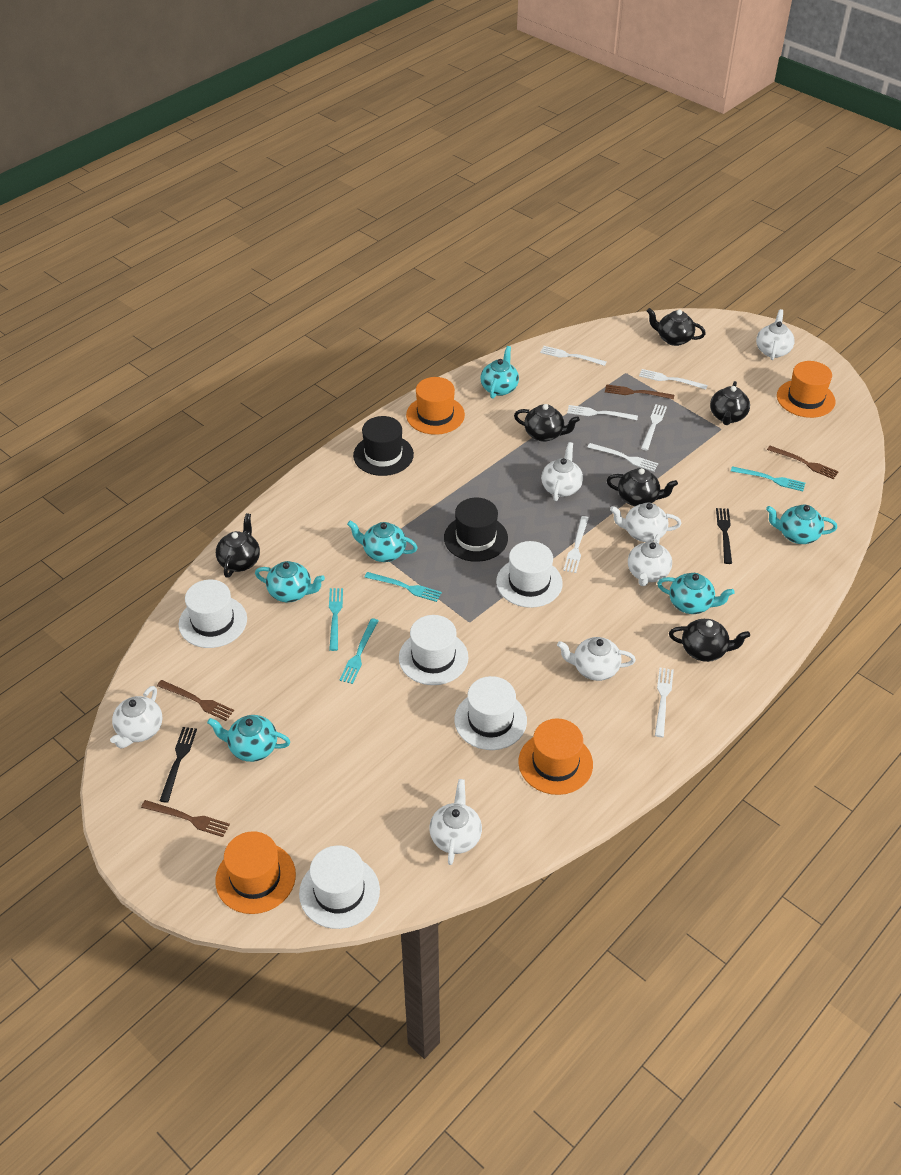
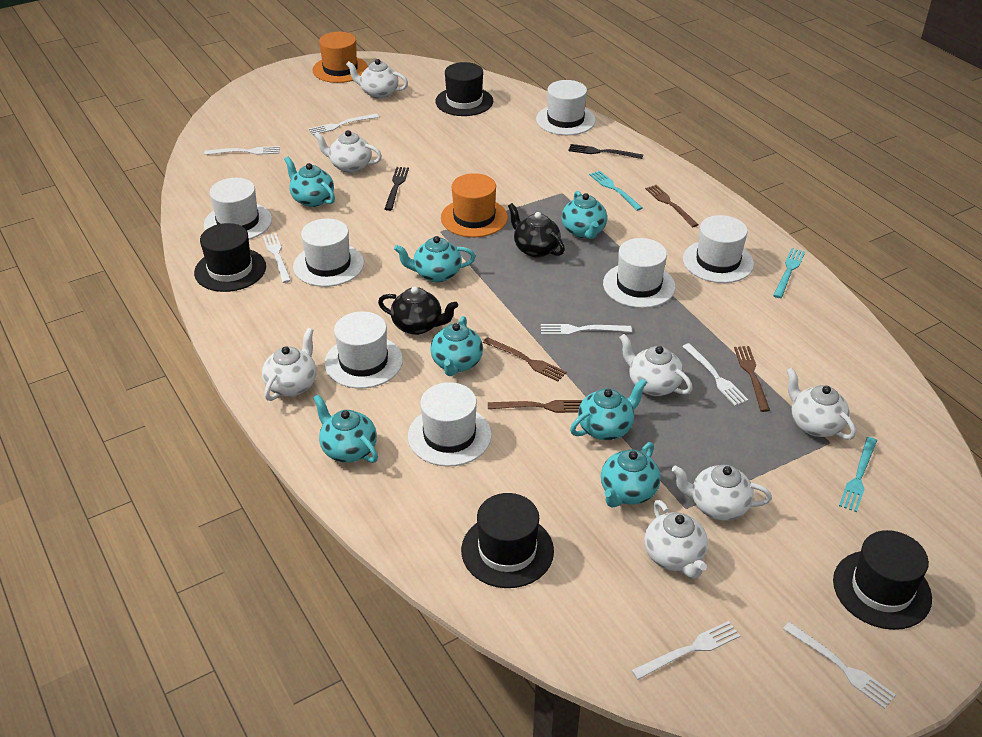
black hat: [353,416,414,476] [444,498,508,562] = 2 -> [194,223,266,292] [435,62,493,116] [461,493,554,588] [833,530,932,630] = 4
black teapot: [216,513,260,578] [514,404,580,442] [606,468,678,506] [647,308,706,346] [669,619,750,662] [710,381,750,425] = 6 -> [378,287,458,335] [508,203,565,258] = 2
orange hat: [216,831,296,914] [406,377,465,435] [518,718,593,795] [777,361,835,418] = 4 -> [313,32,368,83] [441,173,508,237] = 2
turquoise fork: [329,588,343,651] [339,618,379,684] [364,572,442,602] [731,466,805,491] = 4 -> [589,171,643,211] [773,248,805,298] [839,437,877,512] = 3
turquoise teapot: [207,715,290,762] [255,561,325,602] [347,521,418,562] [480,346,519,399] [657,573,735,614] [766,505,837,544] = 6 -> [284,156,335,207] [313,394,378,463] [394,236,475,283] [430,316,483,376] [561,191,607,239] [570,378,647,440] [601,442,661,507] = 7
white hat: [179,580,247,648] [299,846,380,929] [399,615,469,685] [454,676,527,750] [496,541,563,608] = 5 -> [204,178,272,240] [293,218,364,287] [324,311,403,389] [408,382,492,467] [536,80,596,135] [603,238,676,308] [683,215,754,283] = 7

